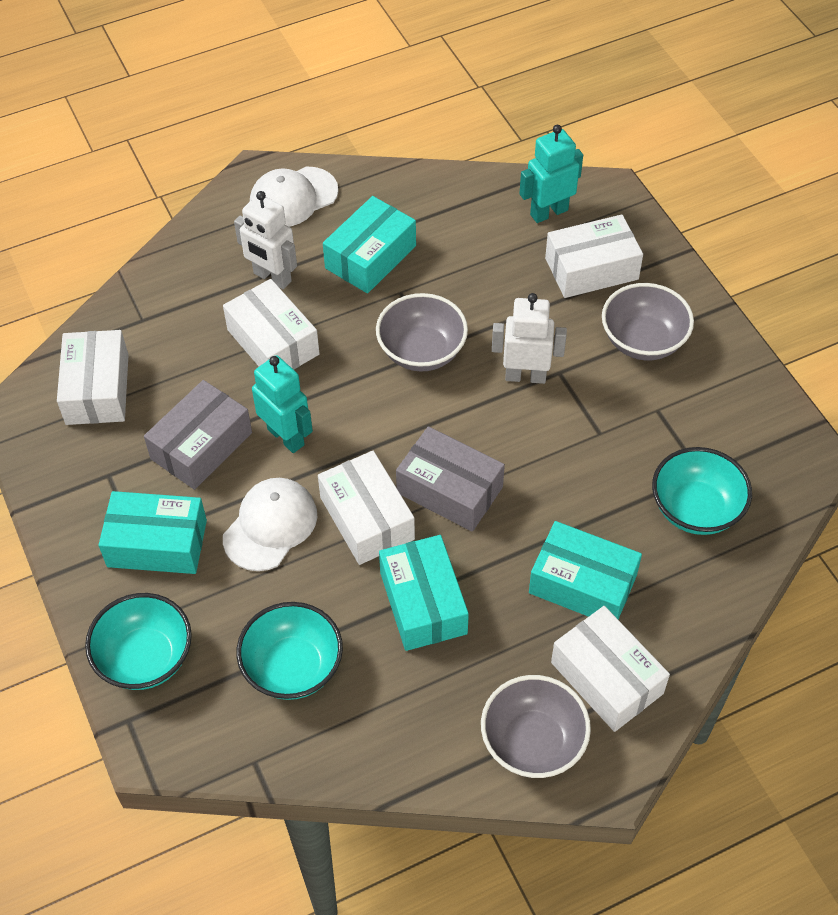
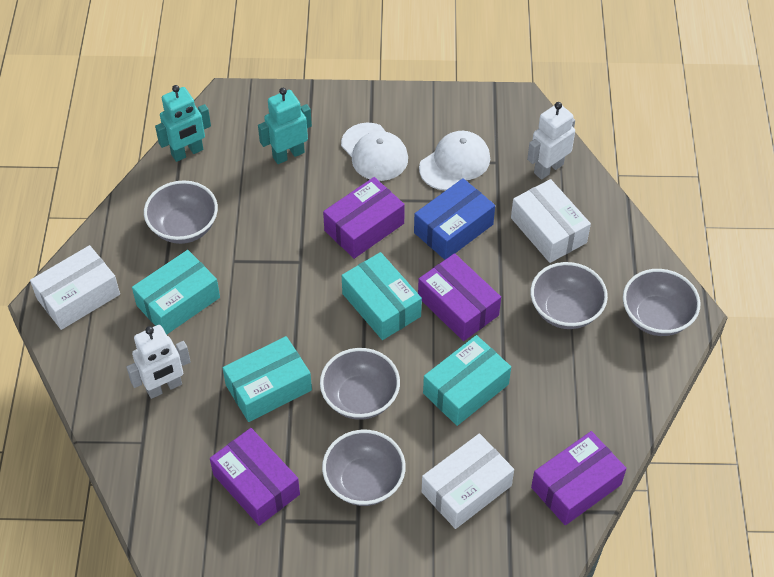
blue box: none = 0 -> [414,178,495,260] = 1
grey bowl: [376,293,468,372] [481,675,591,778] [602,283,694,361] = 3 -> [144,180,218,244] [320,348,400,420] [322,430,406,506] [530,262,608,329] [623,269,701,336] = 5
grey box: [144,380,252,490] [396,426,505,532] = 2 -> none = 0
purple box: none = 0 -> [210,428,300,526] [323,177,405,259] [418,253,501,341] [531,431,626,525] = 4
turquoise bowl: [85,593,192,690] [237,602,343,700] [652,447,752,535] = 3 -> none = 0
white box: [57,330,128,425] [223,279,320,370] [318,451,415,565] [545,214,643,298] [551,606,670,732] = 5 -> [30,245,120,330] [422,433,514,529] [511,179,591,263] = 3

